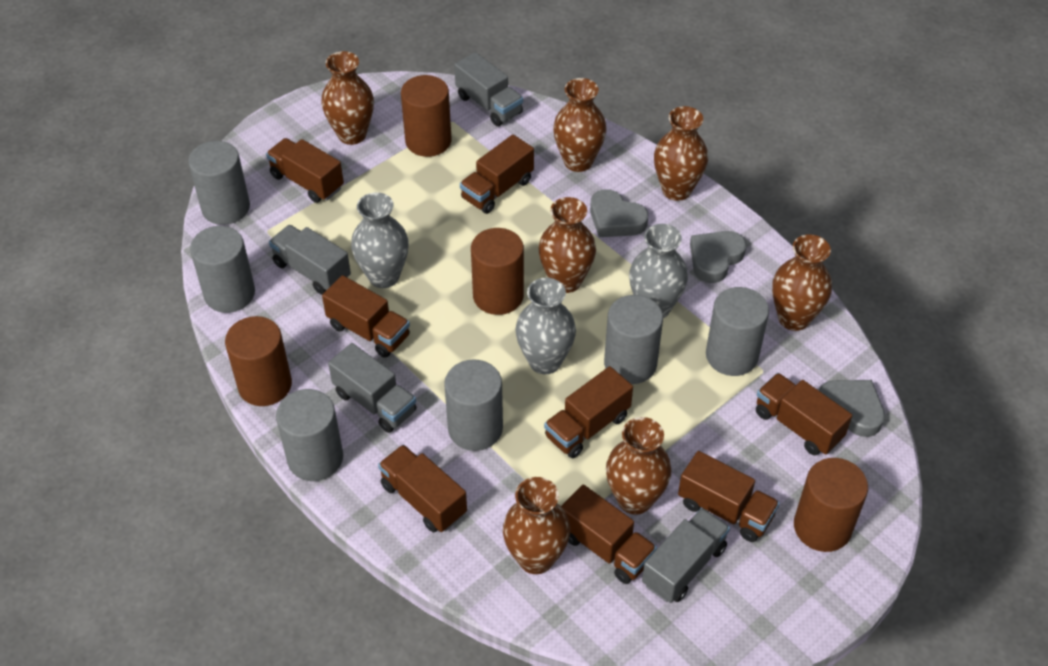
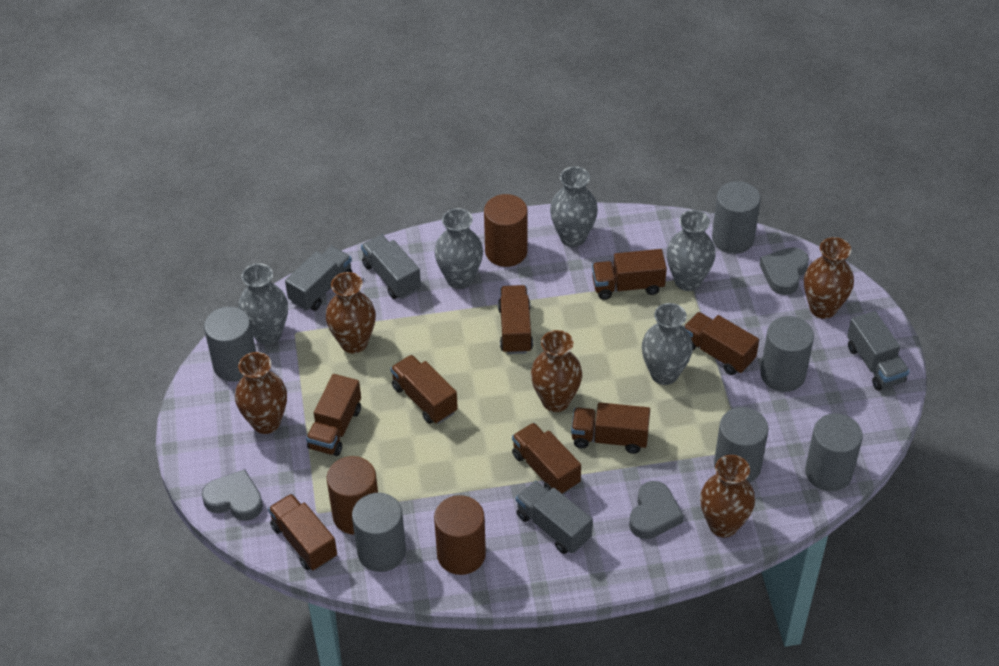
brown cylinder: [225,316,292,406] [401,75,451,157] [471,228,524,315] [794,458,868,552] = 4 -> [327,456,378,535] [434,495,486,575] [484,194,528,267] = 3
brown vase: [321,51,374,145] [503,477,570,574] [539,197,596,293] [553,78,607,172] [606,417,671,515] [654,106,708,201] [772,234,832,331] = 7 -> [235,352,287,434] [326,272,376,354] [531,330,582,412] [700,455,755,537] [804,237,854,319] = 5
grey vase: [351,192,409,288] [515,278,576,375] [629,224,688,318] = 3 -> [238,263,288,345] [435,208,483,289] [550,167,598,247] [642,303,693,385] [667,210,716,291] = 5

